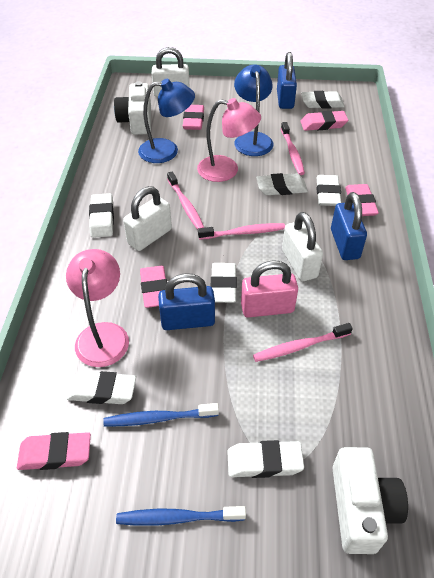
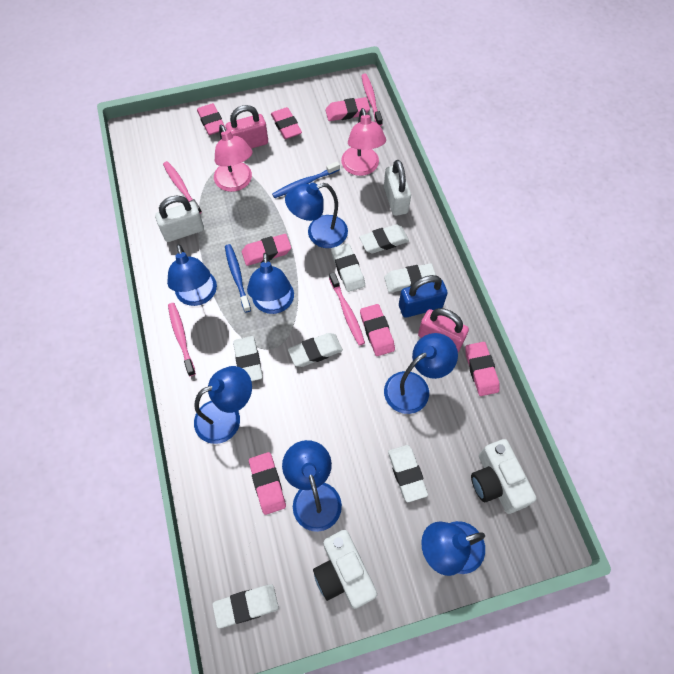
blue lamp: [138,78,195,163] [234,64,274,156] = 2 -> [167,244,217,306] [194,366,252,444] [247,252,294,314] [282,440,342,532] [285,183,348,248] [384,333,458,414] [421,521,485,576] = 7
blue padlock: [158,273,215,330] [277,52,297,109] [331,192,367,260] = 3 -> [399,275,448,318] = 1
pink eraser: [17,432,91,470] [140,266,167,308] [183,105,204,130] [300,111,348,131] [345,184,379,216] = 5 -> [197,103,226,135] [242,234,291,266] [249,452,286,515] [271,107,302,139] [325,97,370,121] [360,304,395,356] [465,342,500,396] = 7
pink padlock: [241,260,298,318] = 1 -> [226,105,268,149] [418,308,469,352] = 2
white padlock: [123,186,172,251] [152,47,190,97] [282,212,323,281] = 3 -> [155,196,204,242] [384,160,411,216] = 2

